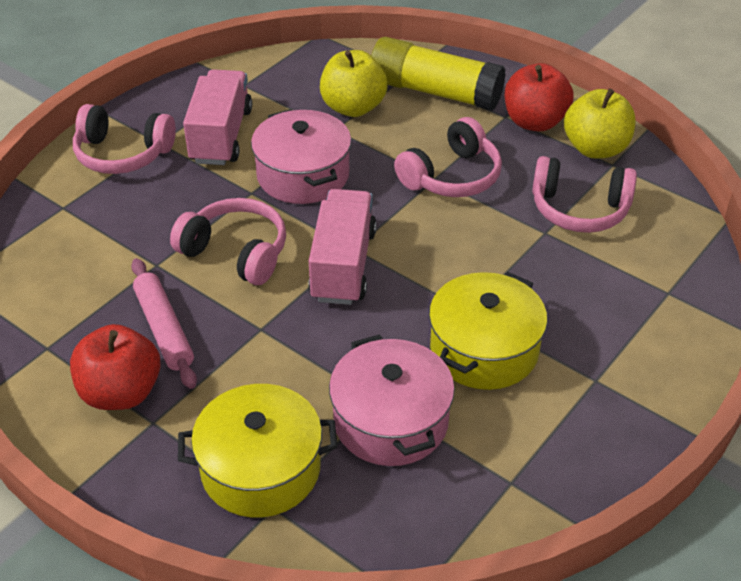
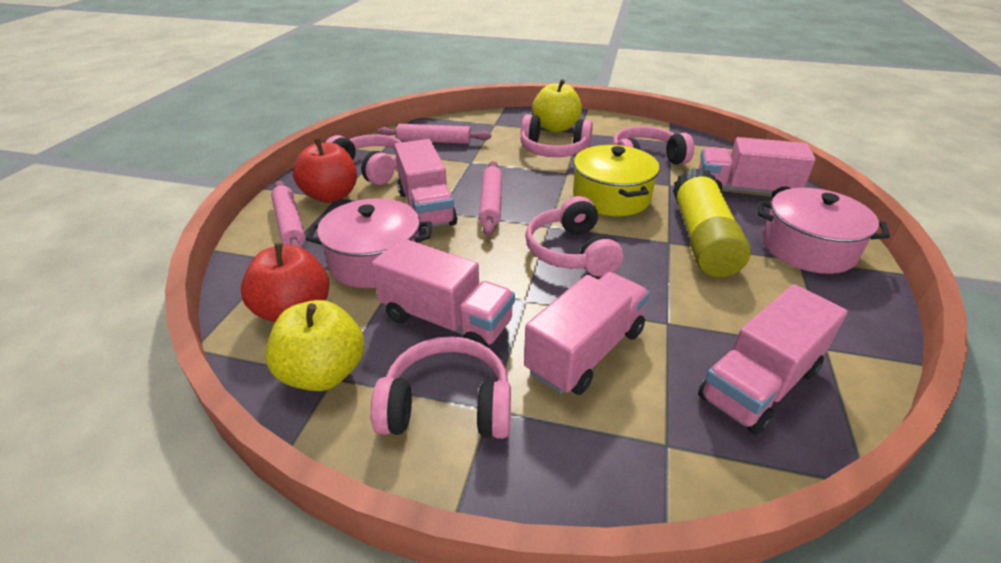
pink headphones: [73,104,176,174] [170,198,286,285] [394,117,502,197] [532,156,637,233] = 4 -> [325,135,401,185] [371,336,511,439] [521,114,593,157] [525,196,623,276] [613,126,694,165] = 5
pink rolling pin: [131,258,197,389] = 1 -> [271,181,306,248] [377,124,491,144] [479,161,502,236] = 3
pink truck: [183,69,252,165] [308,189,377,305] = 2 -> [372,238,515,347] [395,139,457,231] [524,272,650,395] [698,137,816,198] [698,284,847,435] = 5
yellow pot: [178,384,337,518] [429,272,547,390] = 2 -> [573,145,660,216] = 1

